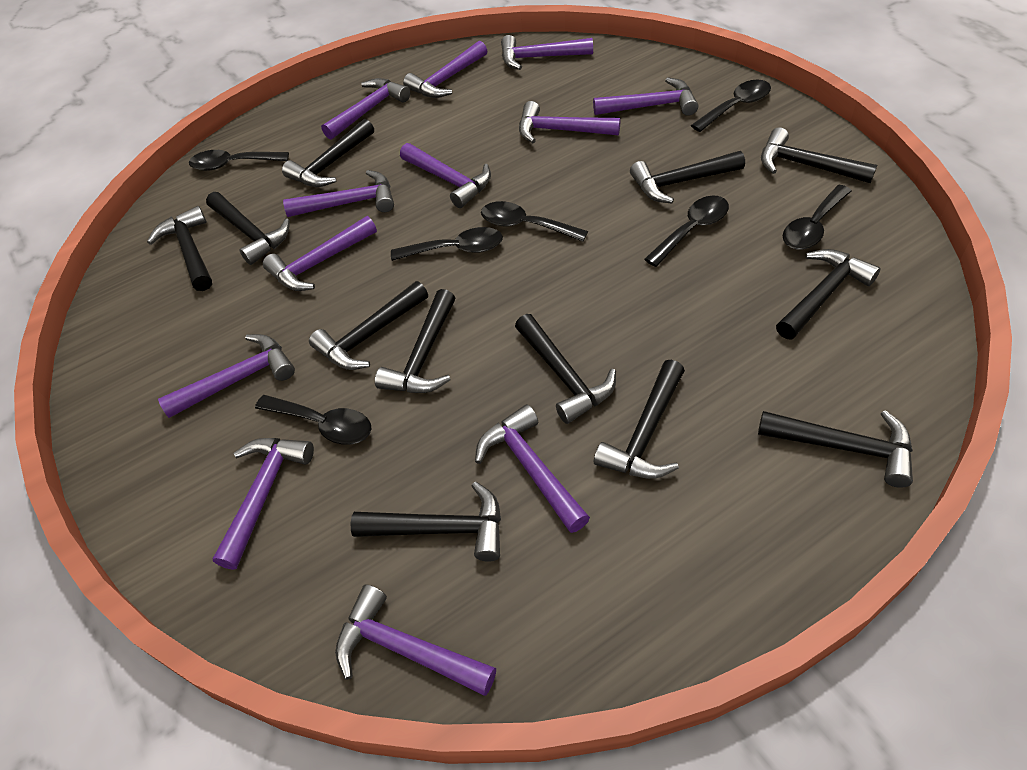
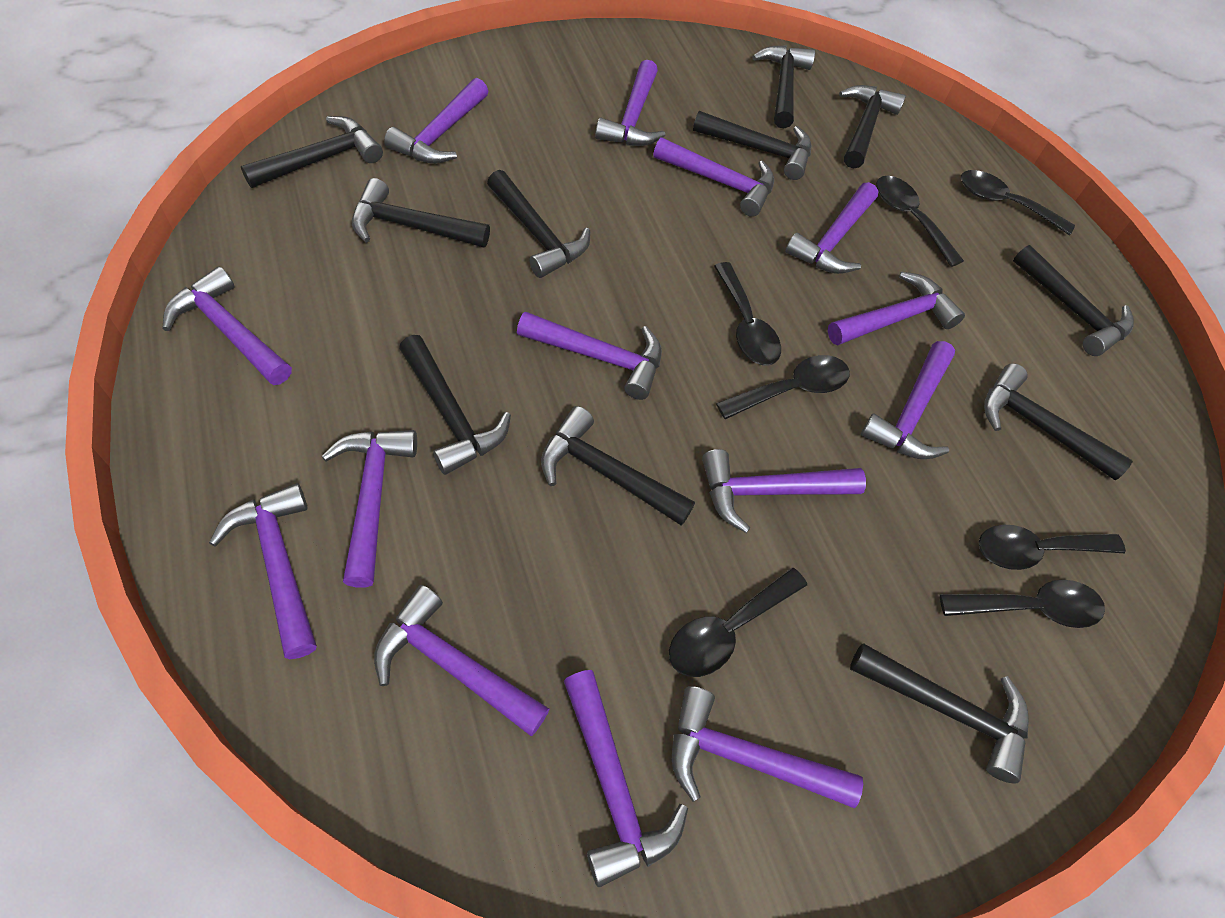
black hammer: [147,206,212,291] [206,192,289,265] [282,119,374,187] [309,281,428,370] [351,482,501,562] [375,289,455,393] [515,314,616,424] [594,360,685,479] [630,151,745,204] [758,410,913,488] [761,127,877,183] [776,249,881,339] = 12 -> [241,116,383,188] [352,178,490,247] [399,335,511,475] [487,170,590,278] [541,406,695,526] [693,111,811,180] [752,45,815,128] [839,85,906,169] [850,644,1029,783] [984,363,1133,480] [1013,245,1134,356] = 11
purple hammer: [158,334,295,418] [213,438,314,570] [263,216,377,291] [283,170,394,217] [321,78,410,140] [335,584,496,696] [400,143,491,208] [403,41,487,98] [475,404,590,533] [501,35,593,70] [519,101,621,143] [593,77,698,116] = 12 -> [162,266,292,385] [209,483,317,659] [322,430,417,588] [374,585,550,736] [384,78,489,164] [517,311,662,400] [564,670,688,887] [595,60,665,146] [653,137,774,217] [672,686,863,808] [702,449,866,533] [785,182,878,274] [828,272,965,345] [861,341,955,459] = 14

